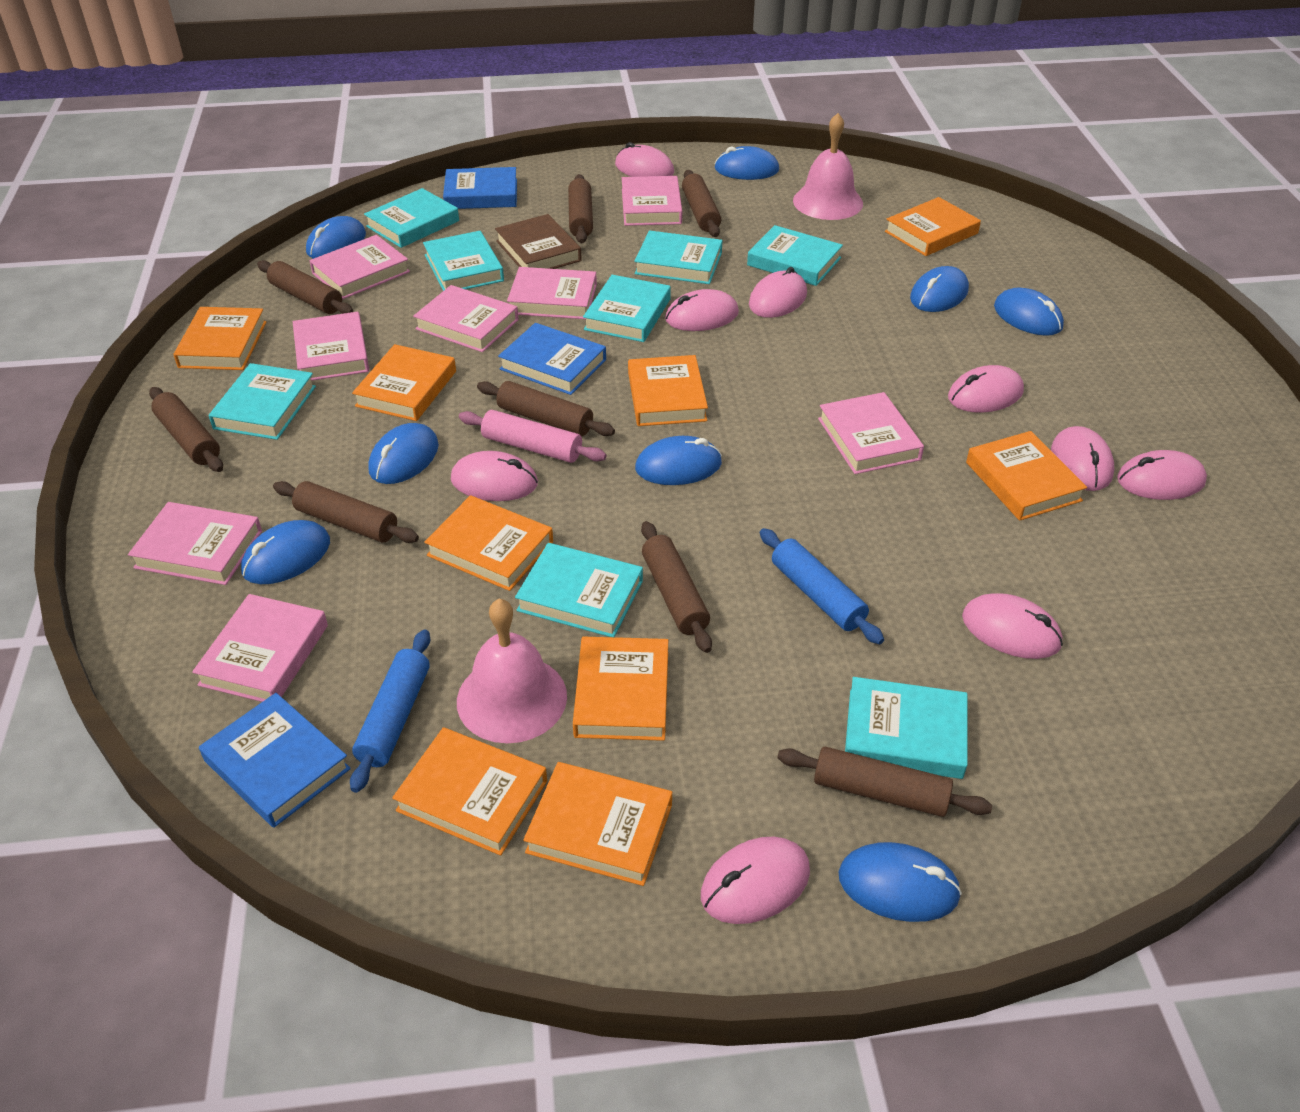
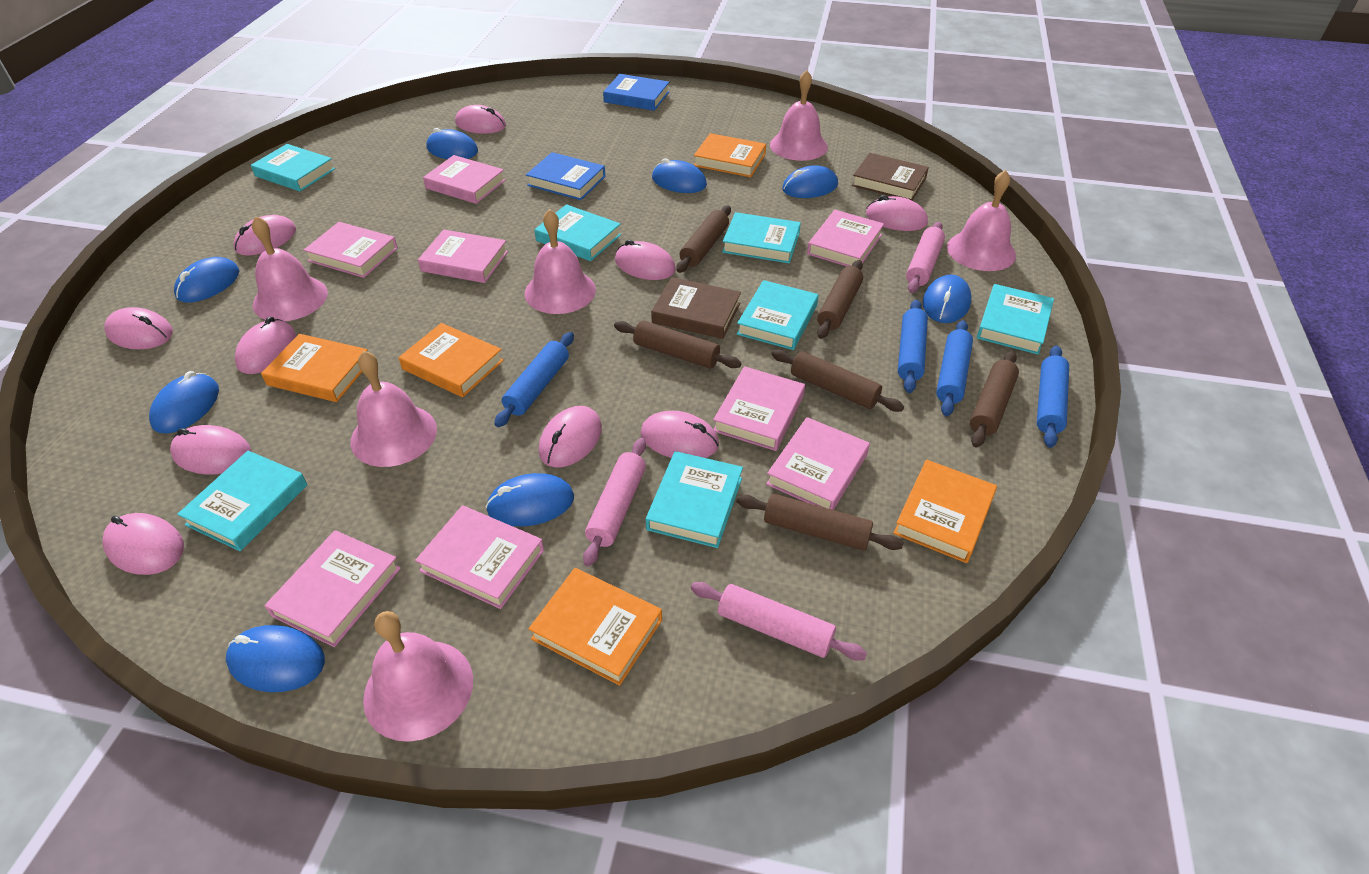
blue book: [199,693,351,828] [443,167,517,209] [498,323,606,395] = 3 -> [526,152,606,200] [603,74,670,111] = 2
blue rolling pin: [350,629,430,793] [760,528,884,644] = 2 -> [494,332,574,427] [898,300,928,393] [936,320,973,416] [1037,346,1069,448] = 4
brown book: [495,214,582,269] = 1 -> [651,277,741,339] [852,153,929,201] = 2
brown rolling pin: [149,387,223,472] [257,260,353,314] [273,481,419,543] [477,381,615,436] [568,174,593,243] [641,521,712,653] [682,170,721,237] [777,747,992,817] = 8 -> [614,321,742,369] [677,206,731,273] [736,494,904,551] [772,350,904,412] [817,260,863,339] [970,351,1019,448] = 6
orange book: [173,307,267,370] [352,344,456,421] [392,727,547,856] [424,495,553,591] [523,762,672,886] [573,637,668,741] [628,355,708,426] [885,197,981,256] [966,431,1087,521] = 9 -> [261,334,368,402] [398,323,504,397] [528,568,662,686] [694,133,766,177] [893,459,997,563] = 5
pink bell: [457,599,567,743] [793,113,863,220] = 2 -> [252,216,328,321] [351,351,437,467] [363,611,473,742] [525,209,596,314] [770,70,828,161] [947,170,1016,271] = 6
pink mouse: [451,451,538,501] [615,142,674,177] [665,289,739,331] [701,836,810,924] [749,267,807,318] [948,365,1024,413] [962,593,1063,659] [1051,426,1114,491] [1117,450,1207,500] = 9 -> [102,513,184,575] [104,307,173,349] [170,425,251,475] [234,215,296,256] [235,317,296,374] [455,105,506,134] [539,406,602,468] [615,240,676,280] [640,411,719,458] [866,195,928,231] = 10
pink rolling pin: [459,410,606,463] = 1 -> [583,438,646,566] [691,582,867,661] [906,222,945,293] = 3
turquoise book: [209,363,316,440] [364,188,459,248] [423,231,504,291] [515,543,643,637] [583,275,671,342] [634,230,723,284] [747,225,843,286] [845,677,968,779] = 8 -> [177,451,308,551] [251,144,335,191] [534,204,621,261] [646,451,743,548] [722,212,801,263] [737,280,819,350] [977,284,1054,355] = 7

